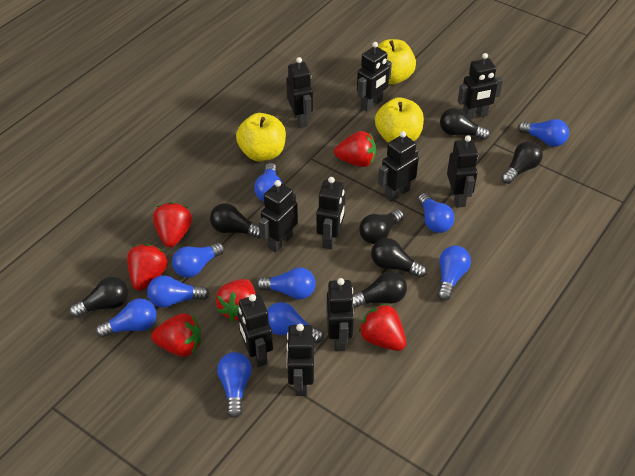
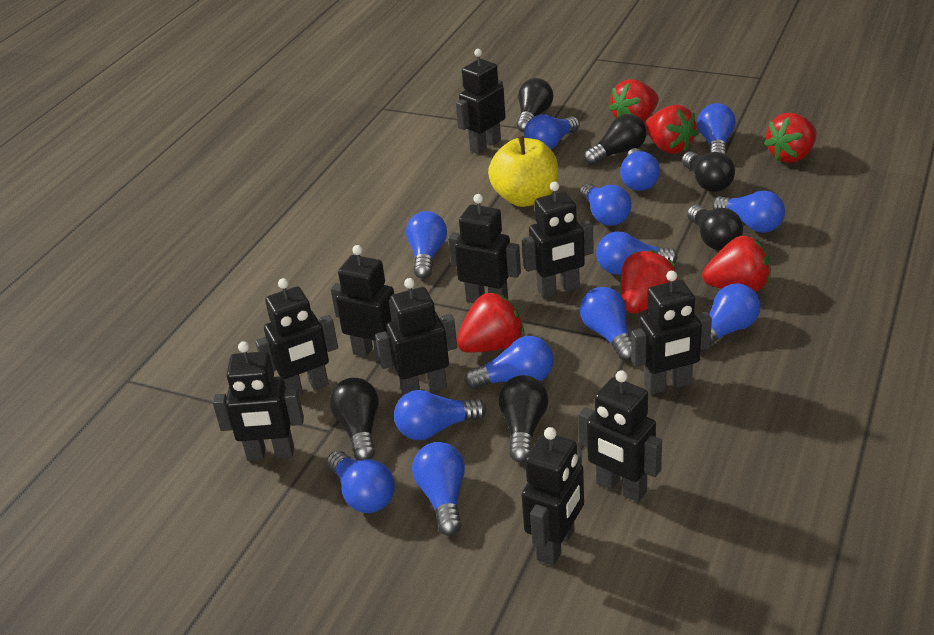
black light bulb: [69,276,128,318] [210,203,261,239] [353,272,407,308] [359,209,404,244] [371,238,427,278] [440,108,490,140] [501,141,543,184] = 7 -> [329,378,379,460] [498,375,548,463] [517,78,553,133] [584,114,646,165] [682,151,735,192] [687,205,743,250] = 6
blue light bulb: [96,298,156,338] [147,275,210,308] [172,242,225,278] [217,352,252,418] [254,163,283,201] [256,267,316,299] [267,302,324,343] [418,193,455,233] [437,245,471,301] [518,119,569,147] = 10 -> [327,451,395,513] [394,390,487,440] [406,211,447,279] [412,442,465,536] [464,336,554,389] [524,114,580,149] [580,183,632,226] [580,287,631,361] [596,232,678,275] [620,148,660,191] [698,103,736,155] [700,284,761,352] [712,190,785,233] = 13
yellow apple: [236,113,286,161] [375,97,424,143] [377,39,416,85] = 3 -> [488,136,558,207] = 1

